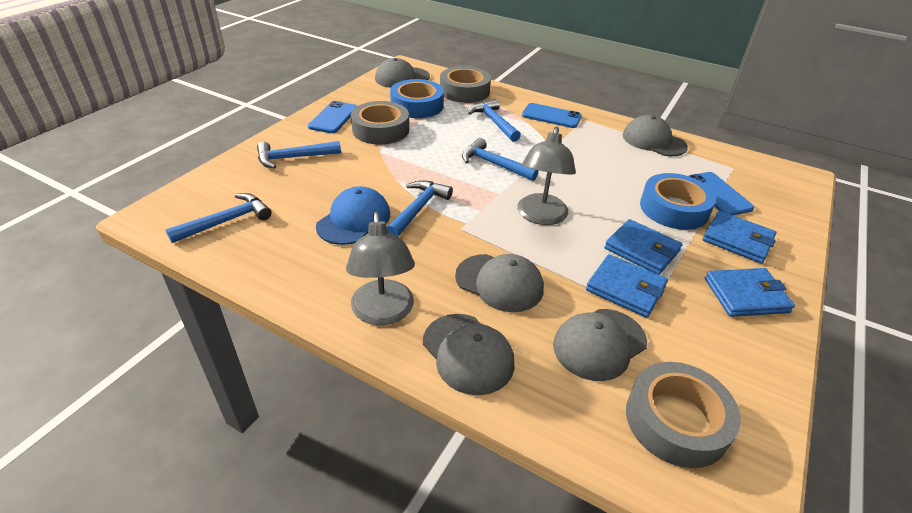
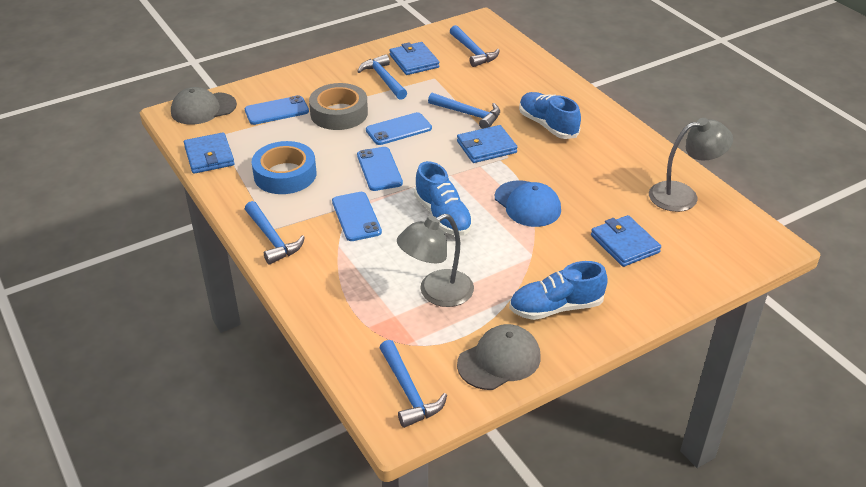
blue phone: [308,101,357,133] [522,103,582,128] [689,172,755,215] = 3 -> [245,95,309,125] [332,192,382,241] [357,147,403,191] [366,112,432,145] = 4
blue shoe: none = 0 -> [414,161,473,235] [509,261,608,320] [519,92,581,139] = 3
blue tape: [390,79,444,118] [640,173,716,230] = 2 -> [252,141,316,194] = 1
grey cap: [375,58,430,88] [423,314,515,395] [455,254,544,312] [553,309,647,381] [623,115,688,156] = 5 -> [171,87,237,125] [457,324,541,390] = 2
grey tape: [351,101,409,145] [440,66,491,103] [626,362,741,468] = 3 -> [309,83,368,130] = 1

